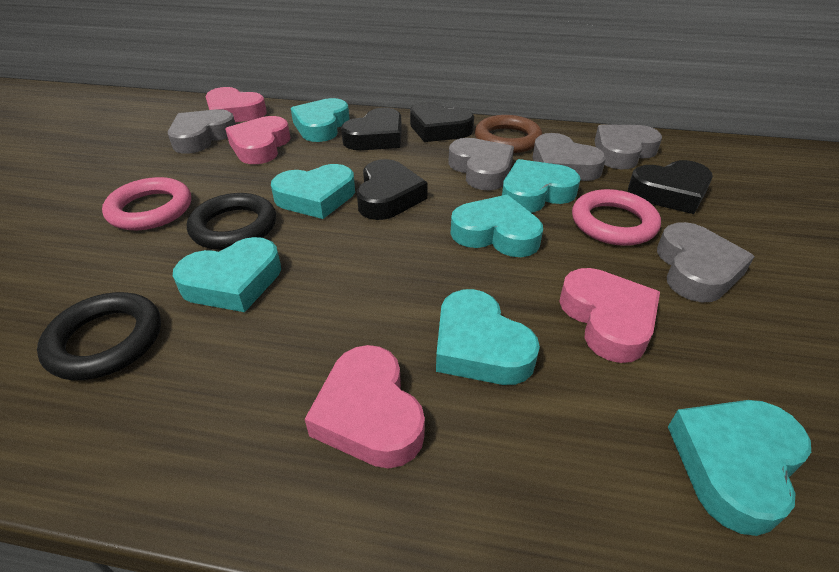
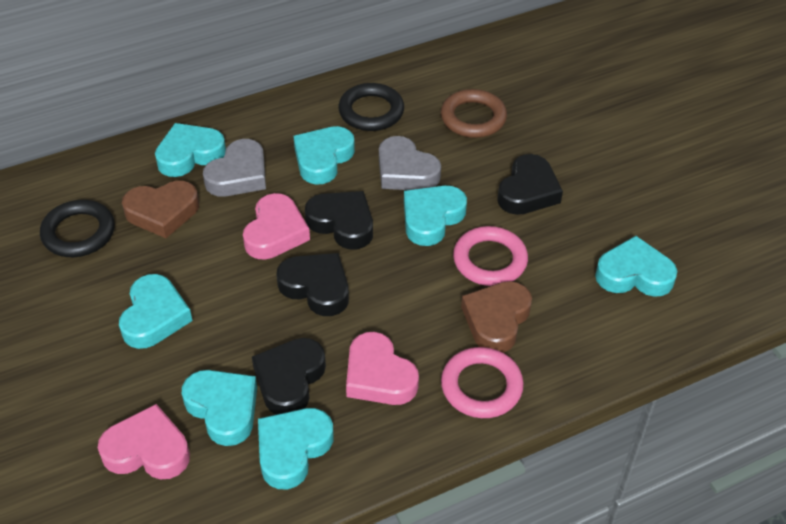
brown heart: none = 0 -> [122,181,199,238] [461,281,532,353] = 2
grey heart: [168,109,236,154] [448,138,514,190] [533,133,606,181] [595,124,662,169] [657,222,755,302] = 5 -> [203,139,266,197] [379,136,441,190] = 2
pink heart: [205,87,267,122] [225,116,290,164] [305,345,425,469] [559,268,660,363] = 4 -> [98,404,190,479] [243,193,310,260] [346,332,419,405] = 3

